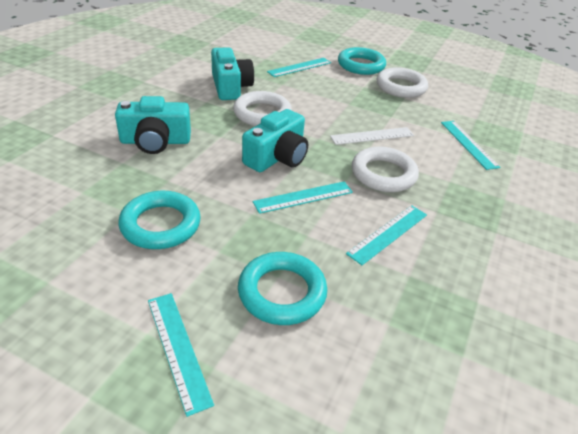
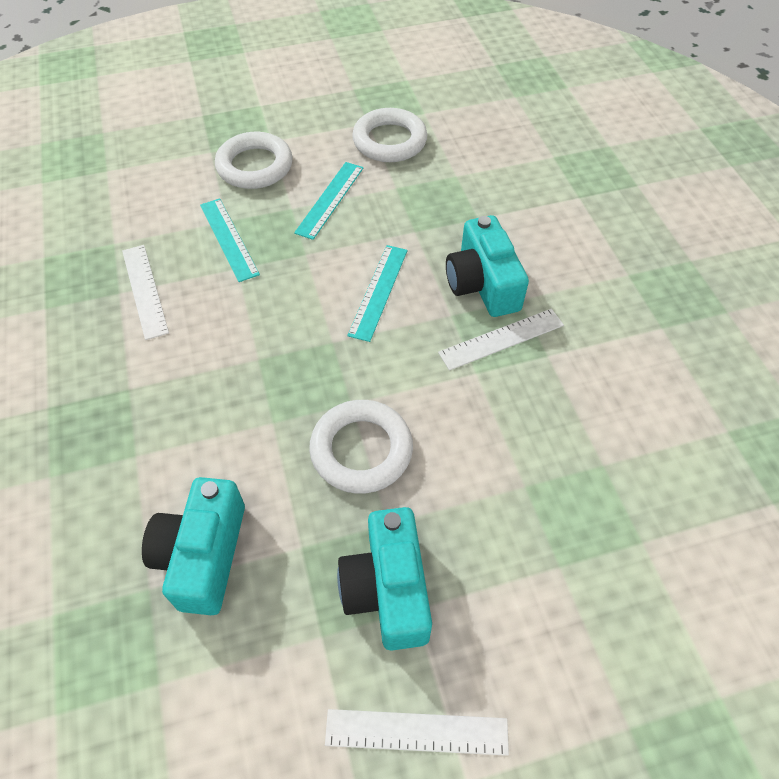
turquoise ring: [119,191,201,249] [238,252,327,325] [338,47,386,75] = 3 -> none = 0
turquoise ruler: [148,293,214,417] [253,181,353,214] [267,58,331,77] [346,205,427,265] [441,121,501,170] = 5 -> [200,198,260,282] [294,162,364,240] [347,245,408,342] = 3
white ruler: [330,127,414,145] = 1 -> [122,245,169,340] [325,709,509,756] [438,309,564,371] = 3

